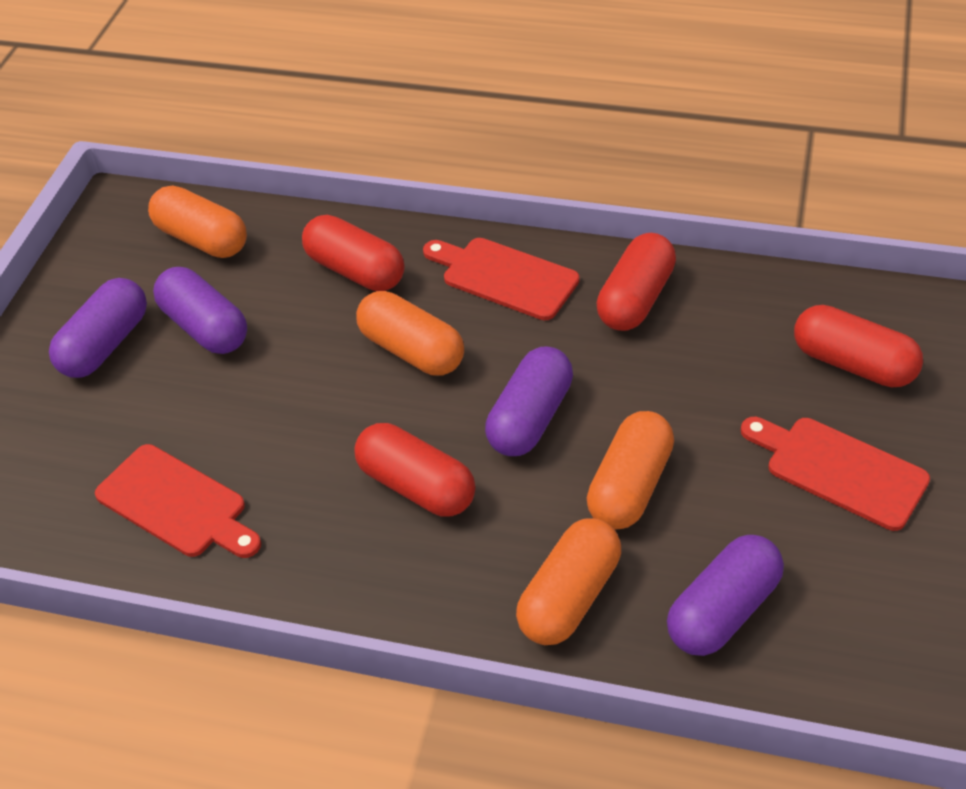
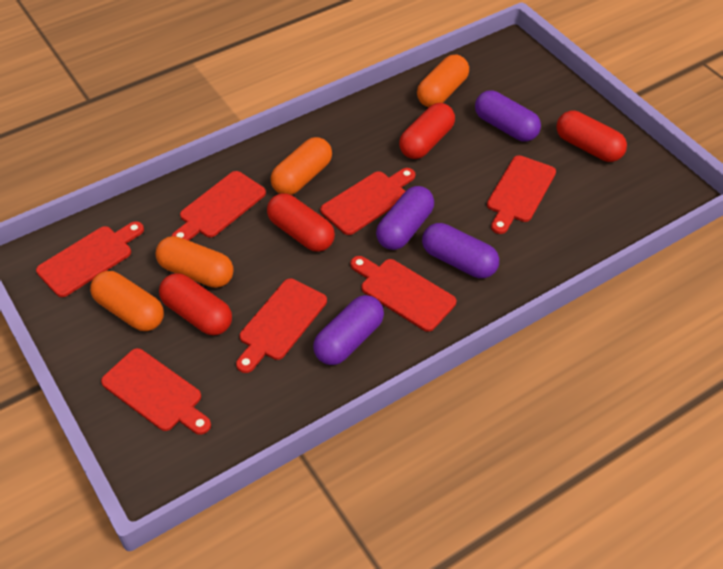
red cutting board: [95,444,261,558] [423,238,580,320] [741,417,930,531] = 3 -> [36,221,144,297] [101,348,211,435] [172,171,266,241] [236,278,327,373] [320,168,415,235] [350,256,456,332] [487,155,556,234] = 7

